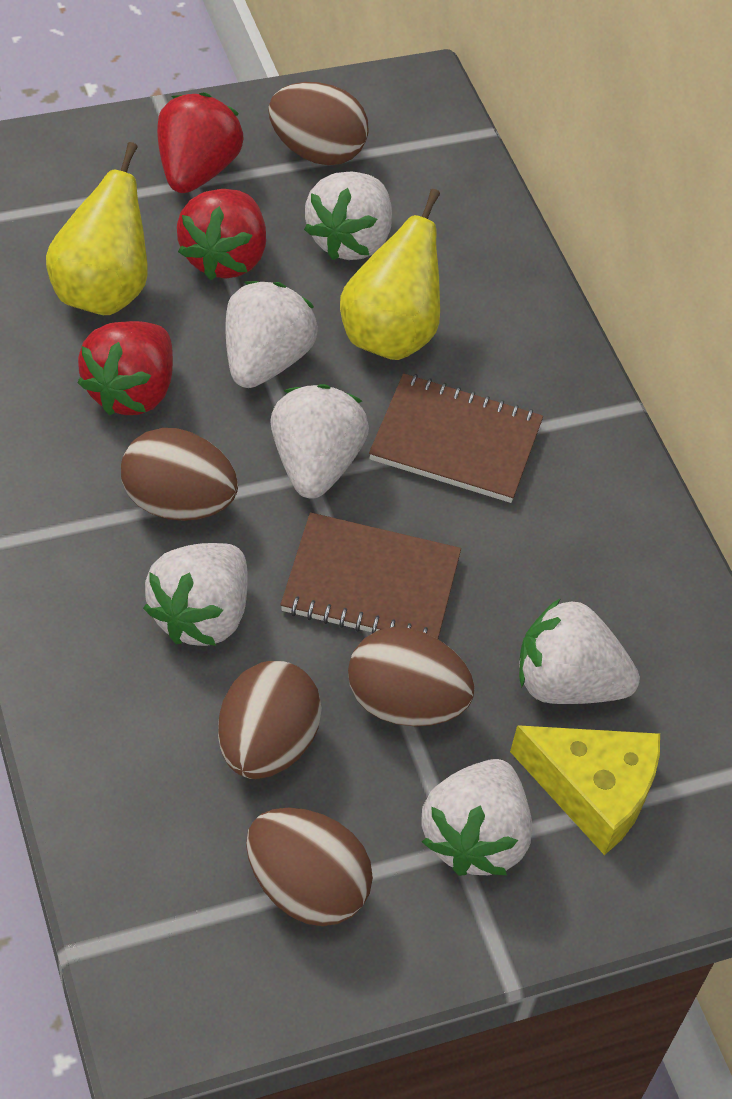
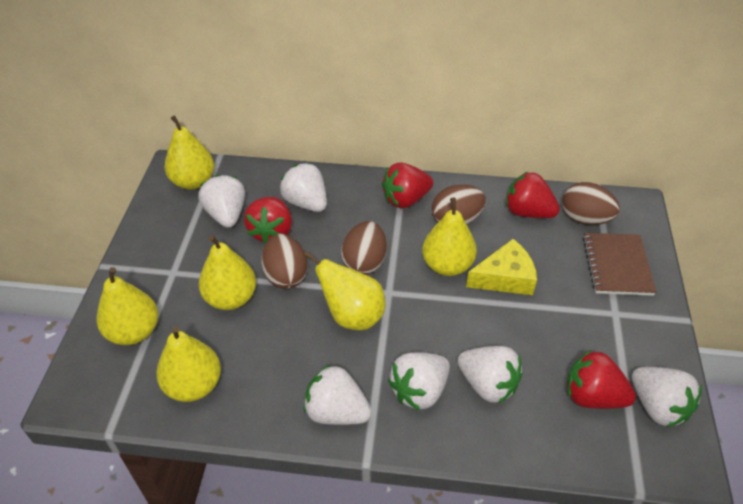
brown egg: [121,428,238,521] [218,661,322,779] [246,808,373,926] [268,82,369,165] [348,627,475,727] = 5 -> [261,234,307,289] [341,221,387,275] [432,185,486,224] [562,182,620,225] = 4
brown notebook: [280,512,461,639] [369,373,543,503] = 2 -> [583,233,656,296] = 1
red strawberry: [77,321,173,415] [157,92,243,193] [177,189,266,280] = 3 -> [244,197,292,244] [382,162,433,208] [506,172,560,218] [567,350,636,409] = 4
yellow pear: [46,142,148,315] [340,189,440,360] = 2 -> [96,267,158,345] [156,326,221,402] [164,115,214,190] [199,235,256,310] [303,251,385,330] [422,197,477,276] = 6

